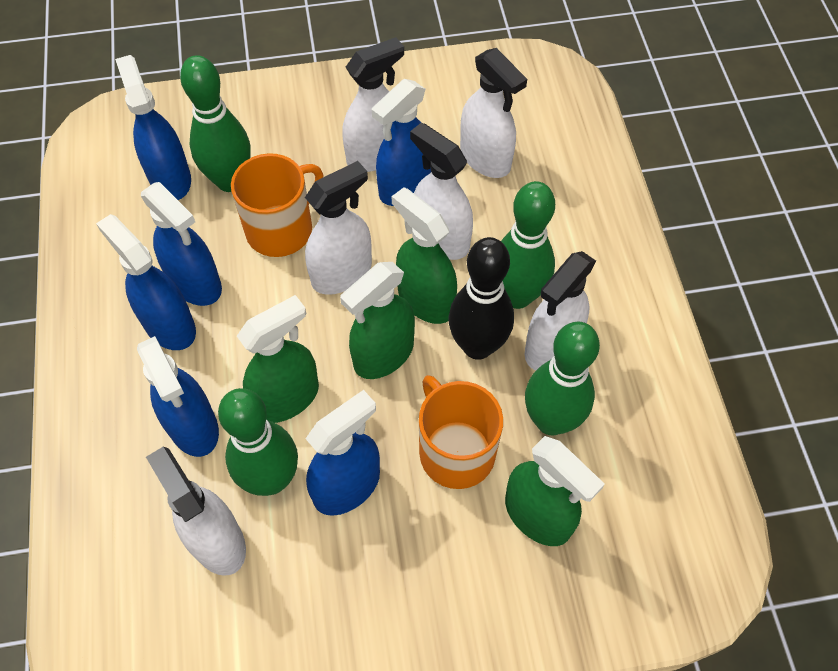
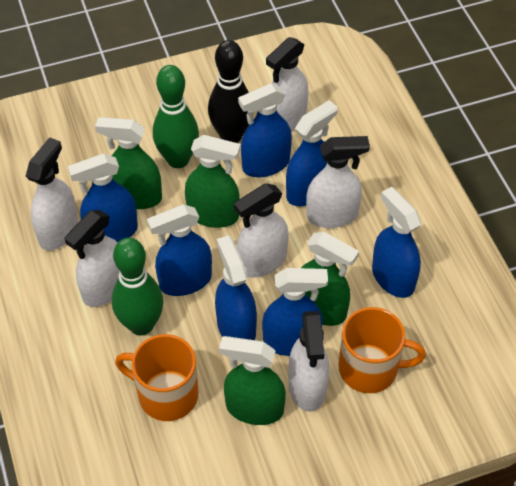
blue spray bottle: [96,214,196,350] [115,55,191,200] [137,336,219,457] [141,182,222,306] [305,390,380,516] [372,79,431,206] = 6 -> [68,153,138,242] [147,204,212,296] [215,235,257,340] [238,83,292,177] [262,268,328,356] [286,100,338,206] [372,187,421,298] = 7
green bowling pin: [180,55,251,192] [218,388,298,496] [501,181,555,309] [525,322,600,435] = 4 -> [112,237,163,336] [153,65,199,168] = 2

